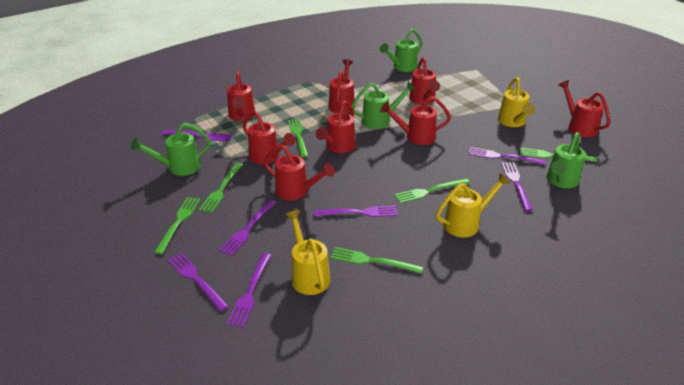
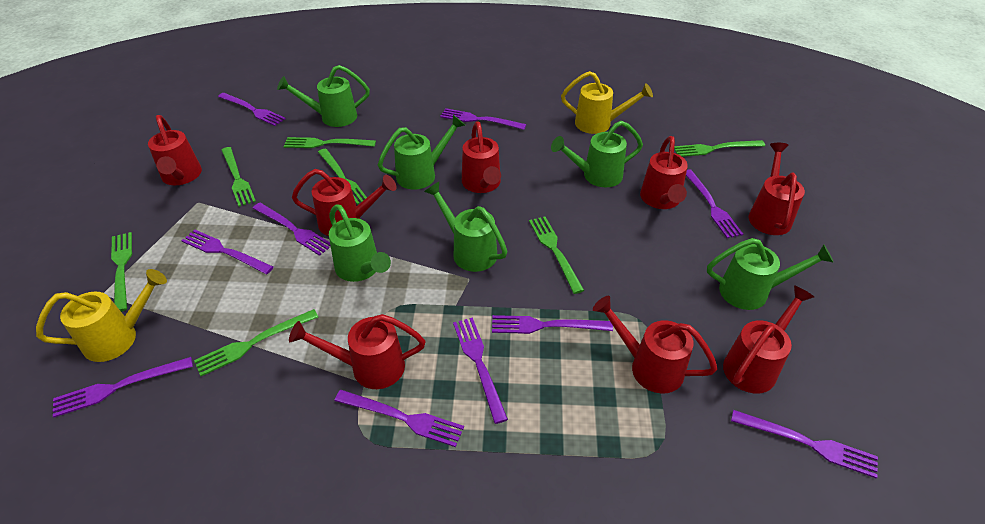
green fork: [154,197,201,254] [199,163,243,213] [288,119,308,158] [330,247,423,274] [394,178,470,203] [520,148,598,162] = 6 -> [111,232,132,312] [194,309,318,376] [221,147,256,207] [283,137,376,148] [318,149,367,205] [529,216,584,294] [674,140,765,157] = 7
green watering can: [131,123,211,176] [351,81,416,129] [380,29,423,72] [547,132,586,188] = 4 -> [277,65,370,127] [329,204,391,282] [378,115,465,190] [424,182,507,272] [551,121,643,187] [707,238,834,310] = 6
purple fork: [162,130,232,142] [168,253,229,311] [219,200,277,256] [227,253,271,328] [314,206,398,217] [468,147,545,165] [501,162,533,211] = 7 -> [53,357,193,417] [181,230,273,274] [218,93,286,126] [253,203,331,256] [334,390,464,447] [440,108,526,130] [453,317,508,424] [492,315,613,334] [686,170,743,238] [731,410,878,478] = 10
yellow watering can: [285,210,330,295] [436,173,511,238] [498,77,535,127] = 3 -> [36,269,167,362] [561,71,653,134] = 2

